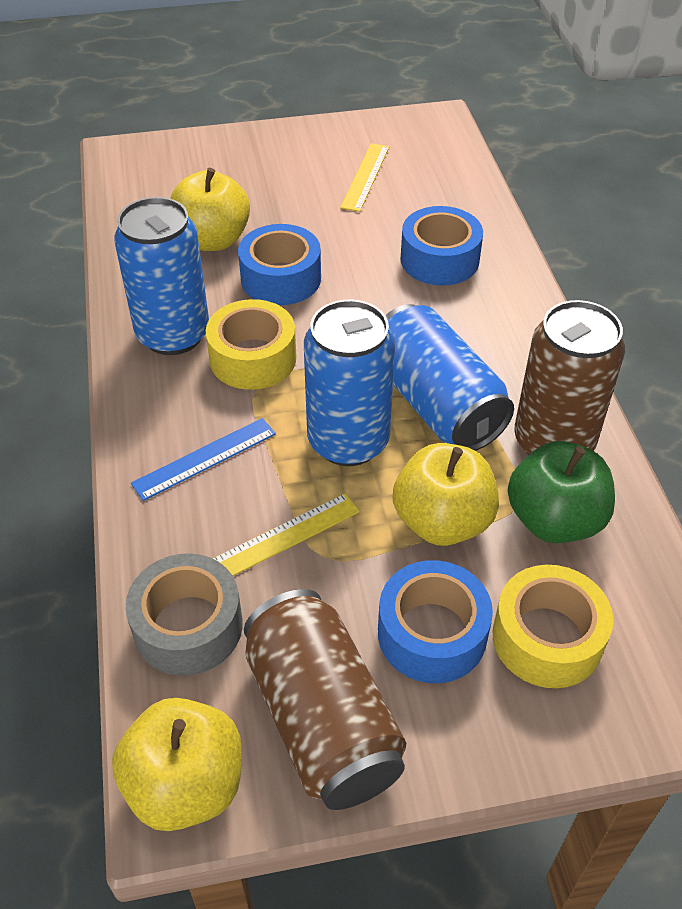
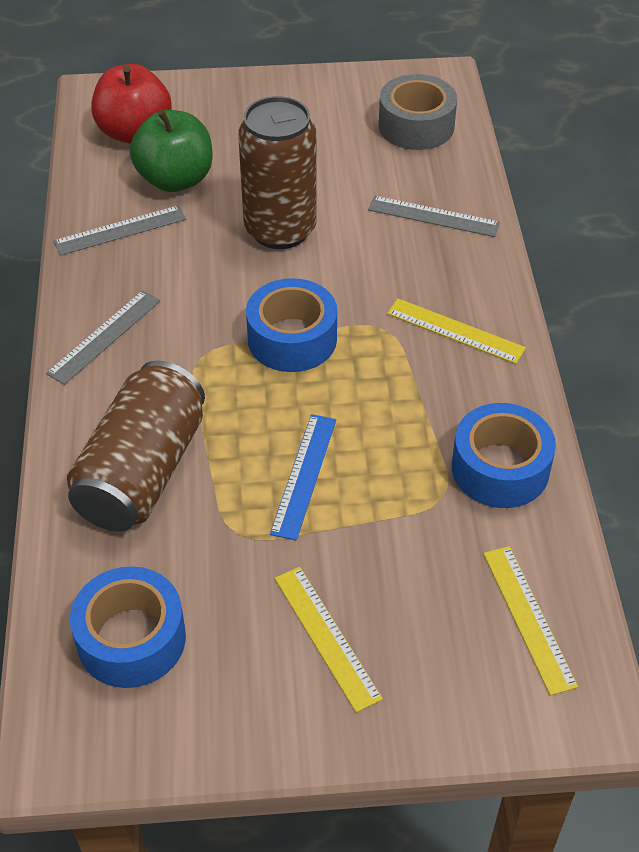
blue can: [114,197,209,355] [304,300,395,466] [385,304,514,451] = 3 -> none = 0
grey ruler: none = 0 -> [46,290,160,385] [53,205,186,256] [368,196,500,237] = 3
red apple: none = 0 -> [92,64,172,144] = 1
yellow apple: [112,698,242,831] [170,168,250,251] [393,443,499,546] = 3 -> none = 0
yellow ruler: [212,493,360,576] [340,143,389,212] = 2 -> [275,567,383,713] [387,298,526,364] [483,546,578,696] = 3
yellow tape: [206,299,296,390] [493,565,613,688] = 2 -> none = 0

